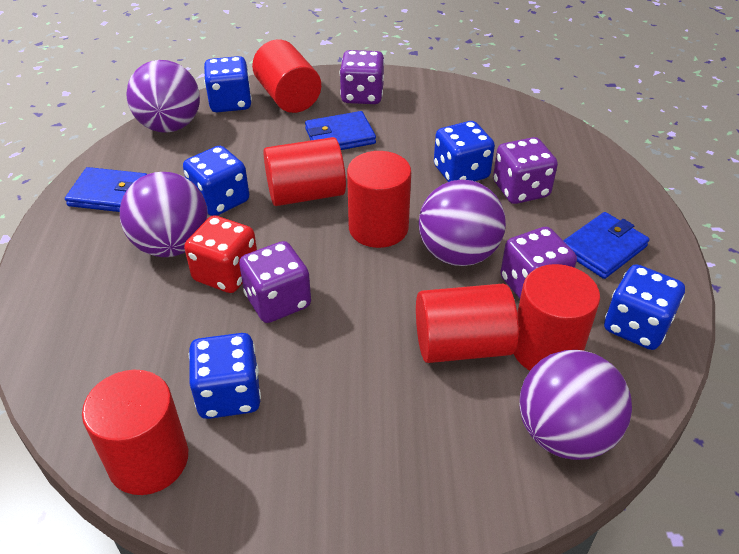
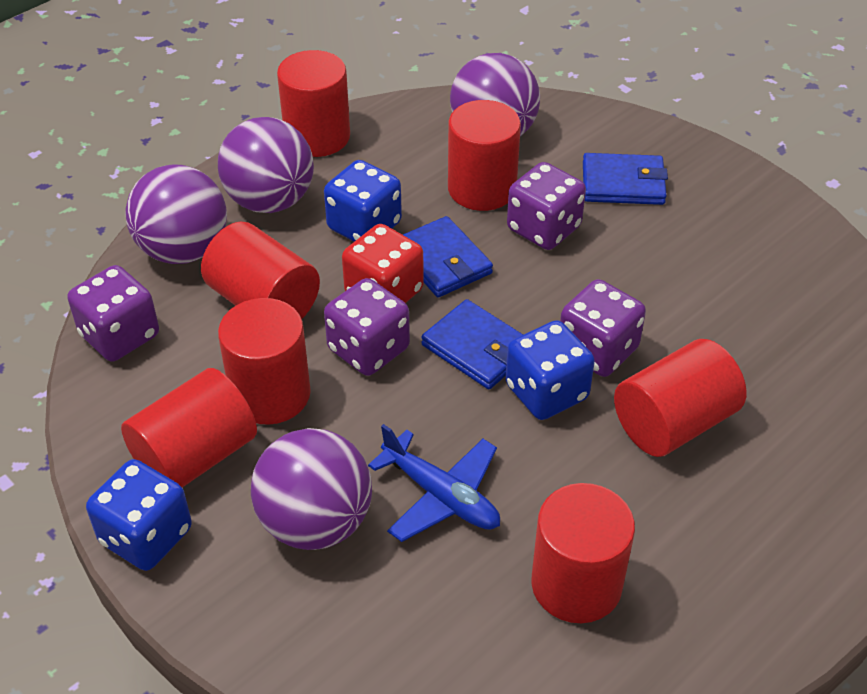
blue dice: [183,146,249,216] [189,333,261,419] [204,56,252,112] [434,121,495,182] [604,264,685,350] = 5 -> [86,459,192,571] [324,160,402,242] [506,320,595,420] = 3
blue plane: none = 0 -> [368,424,500,542] = 1
red cylinder: [82,370,188,495] [252,40,321,113] [263,137,346,206] [347,151,411,248] [416,284,519,363] [514,264,600,370] = 6 -> [121,368,257,488] [201,222,320,319] [218,298,311,425] [277,50,350,157] [448,100,521,211] [531,483,635,623] [614,339,747,457] = 7

